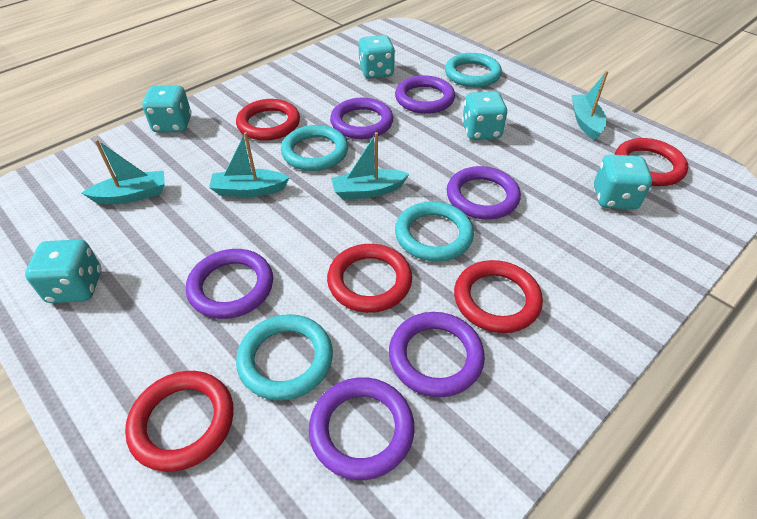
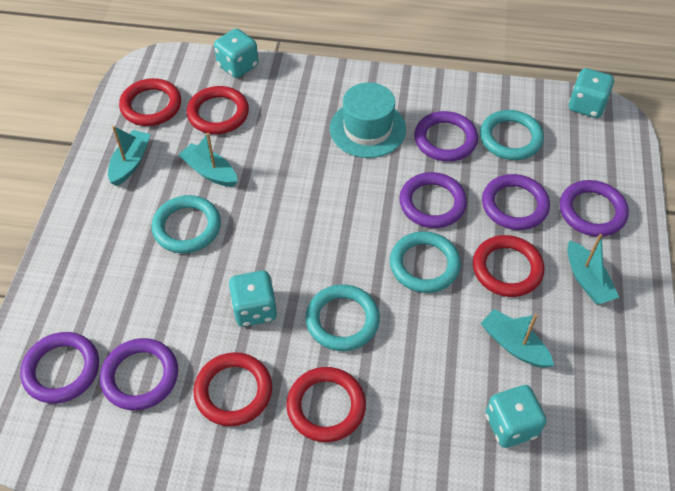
turquoise dice: [25,240,101,303] [142,85,192,132] [359,35,395,79] [462,91,508,140] [594,154,652,210] = 5 -> [214,28,259,78] [229,271,277,327] [485,385,547,448] [568,68,614,118] = 4
turquoise hat: none = 0 -> [330,82,406,158] = 1

